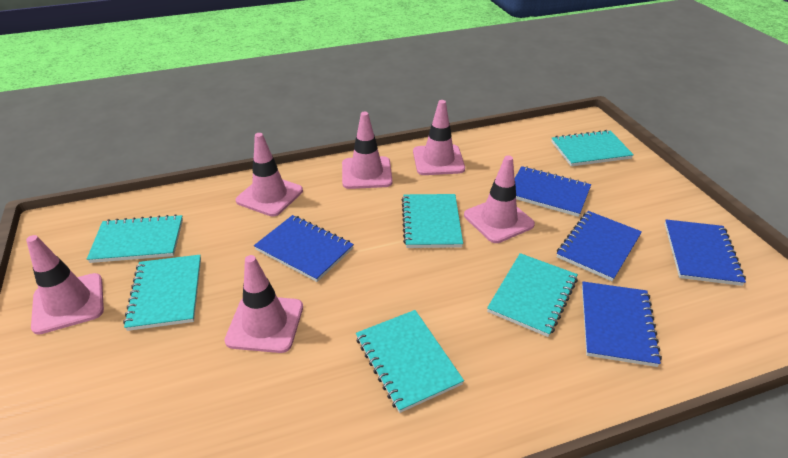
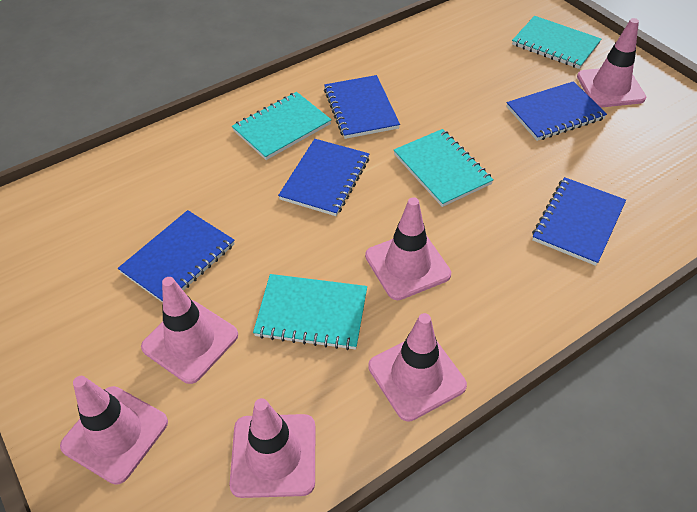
turquoise notebook: [87,214,183,263] [123,255,201,331] [356,310,464,413] [402,194,463,248] [487,253,578,337] [551,130,634,166] = 6 -> [232,92,331,160] [253,274,367,350] [394,129,494,207] [512,16,601,69] = 4

